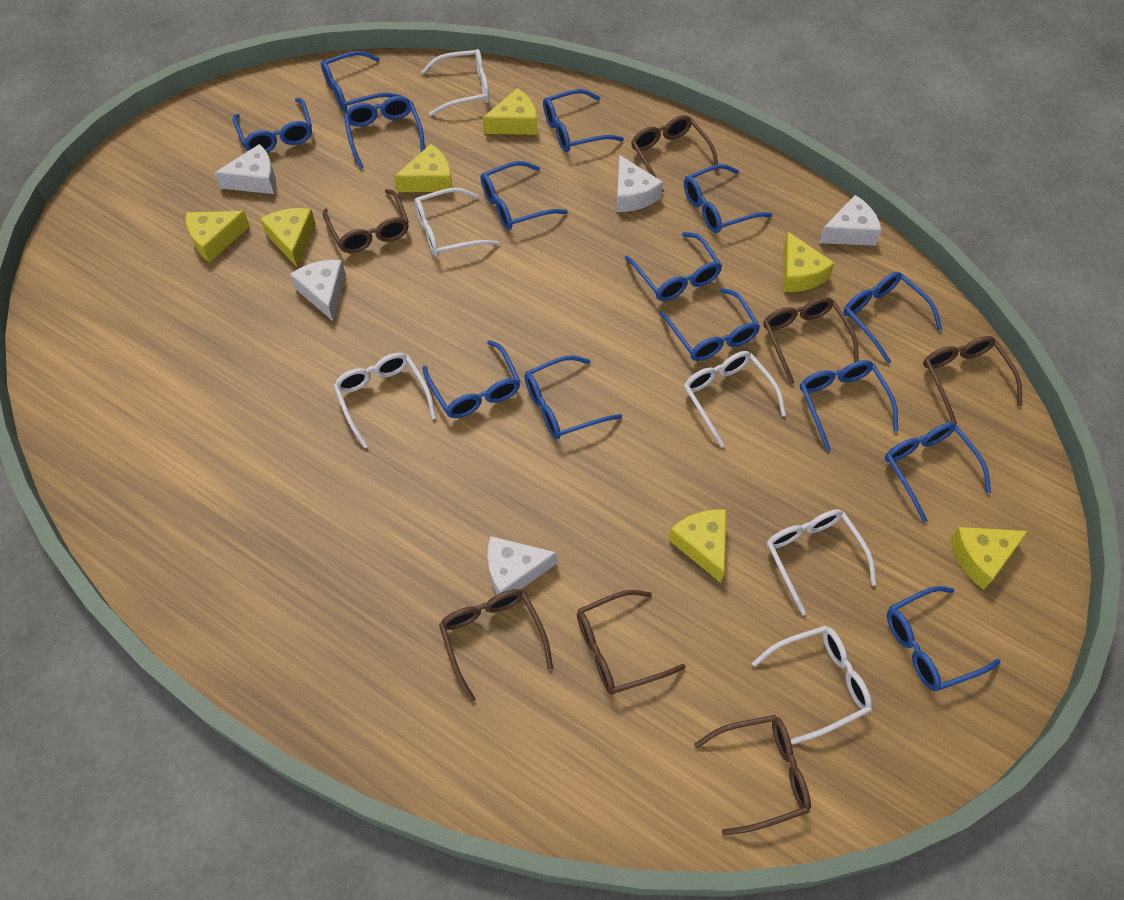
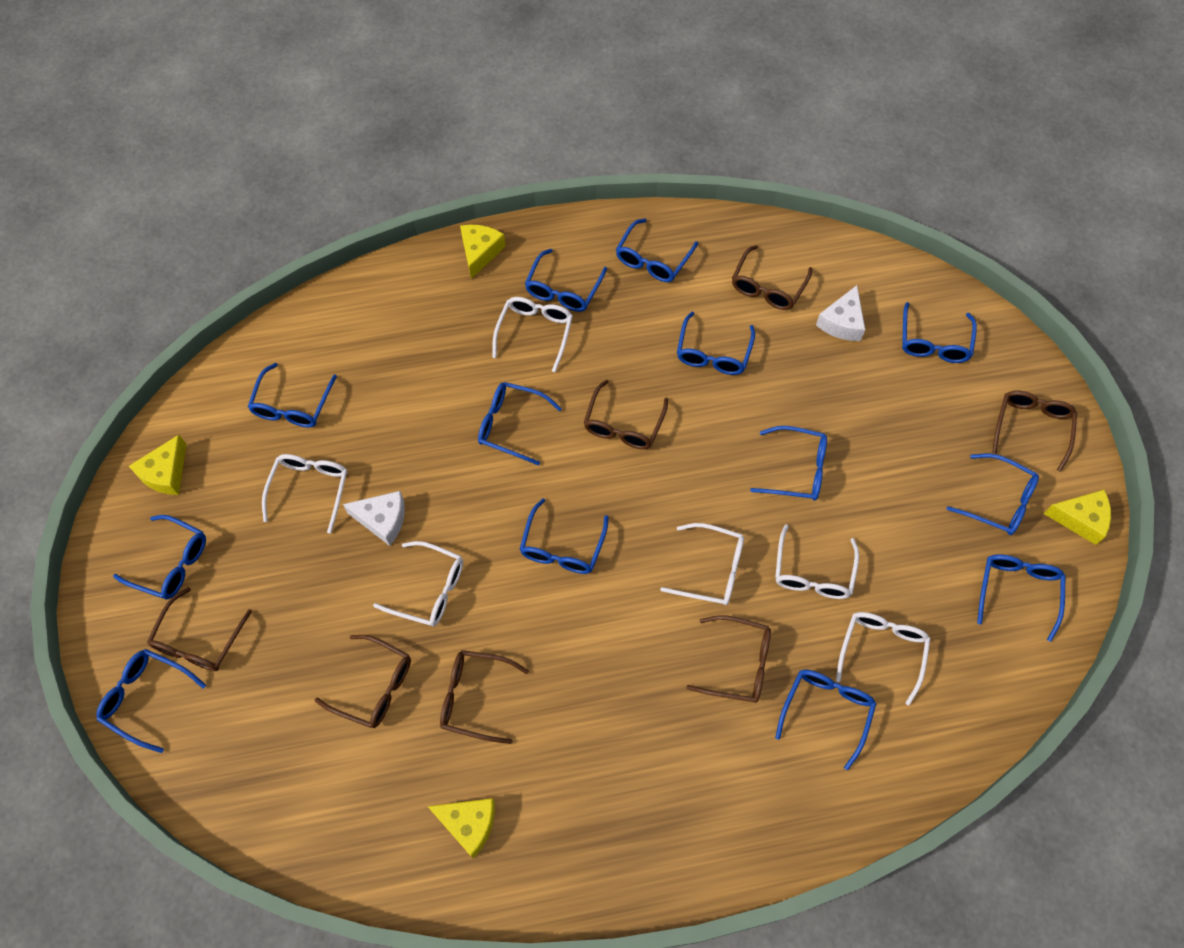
blue glasses: [233,98,312,152] [321,51,401,112] [344,96,425,169] [422,340,520,418] [480,161,568,230] [524,355,622,439] [543,89,624,152] [625,232,722,301] [659,288,760,361] [684,164,773,233] [800,360,898,451] [843,272,942,364] [885,422,991,523] [887,586,1001,691] = 14 -> [96,649,206,753] [113,515,206,599] [248,363,337,427] [478,382,562,466] [520,498,609,574] [525,249,607,312] [616,218,698,282] [677,312,755,375] [750,426,827,501] [775,670,877,770] [902,302,977,363] [947,454,1039,535] [977,554,1066,642] = 13
white cheese: [214,144,276,194] [290,260,346,321] [488,536,557,595] [616,155,663,212] [818,195,882,246] = 5 -> [343,491,405,546] [816,285,865,341] = 2
yellow cheese: [186,211,250,262] [260,208,316,267] [394,144,452,192] [483,88,537,135] [669,509,726,583] [783,232,835,292] [950,527,1028,590] = 7 -> [129,435,187,495] [427,798,495,859] [460,225,506,279] [1043,490,1111,545] = 4

